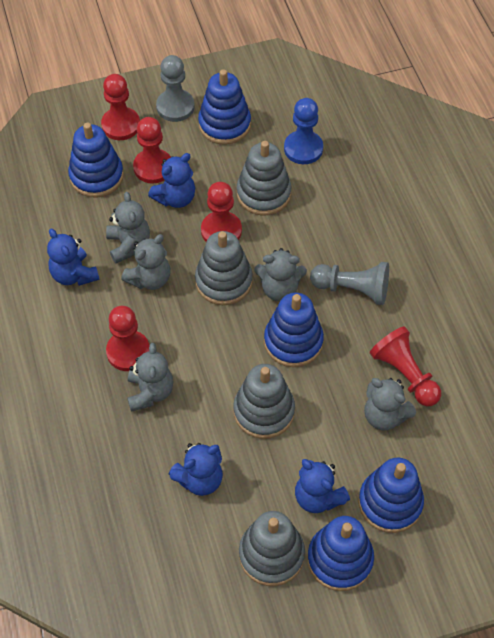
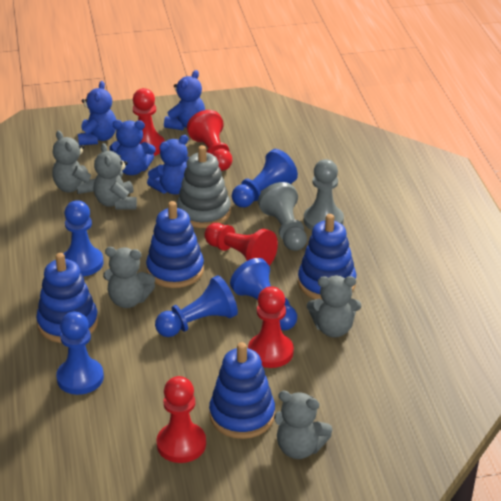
blue pawn: [284,98,323,164] = 1 -> [56,312,104,395] [64,200,104,276] [155,275,238,337] [230,258,297,330] [232,149,298,208] = 5
blue stacking toy: [68,123,124,197] [198,69,251,145] [264,293,324,367] [307,516,374,591] [359,458,424,533] = 5 -> [36,253,98,343] [146,201,204,288] [209,342,275,439] [298,214,356,299] = 4
grey stacking toy: [195,231,253,305] [233,364,295,439] [237,141,291,216] [239,511,305,586] = 4 -> [177,145,231,228] = 1

